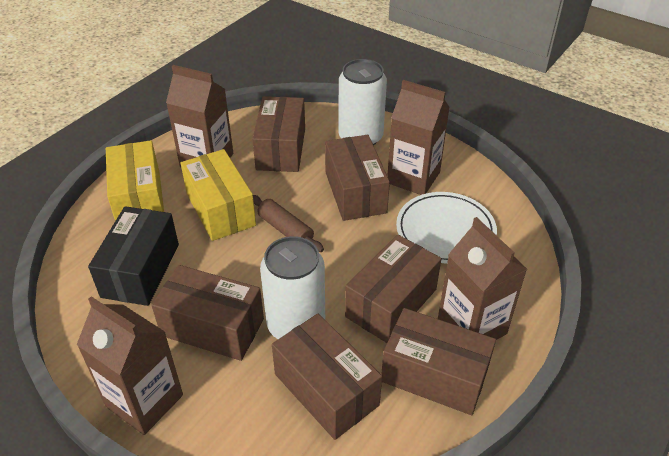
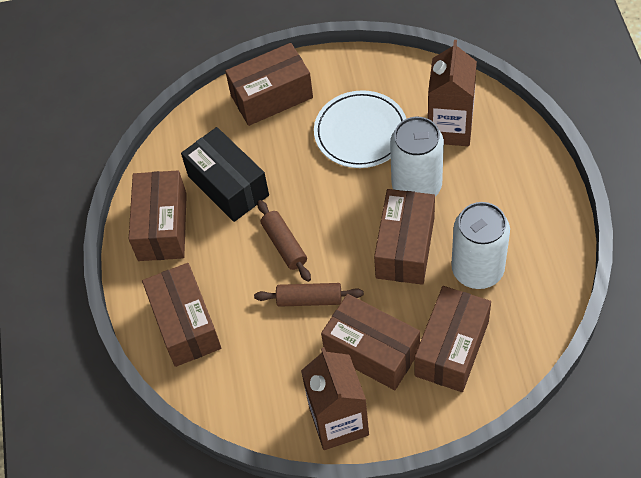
brown carton: [77,296,183,435] [166,65,233,168] [387,80,450,195] [438,217,527,340] = 4 -> [301,347,369,450] [428,40,477,146] = 2
brown rolling pin: [253,195,324,252] = 1 -> [254,283,364,307] [257,200,311,282] = 2
yellow box: [106,140,164,221] [180,149,256,241] = 2 -> none = 0

